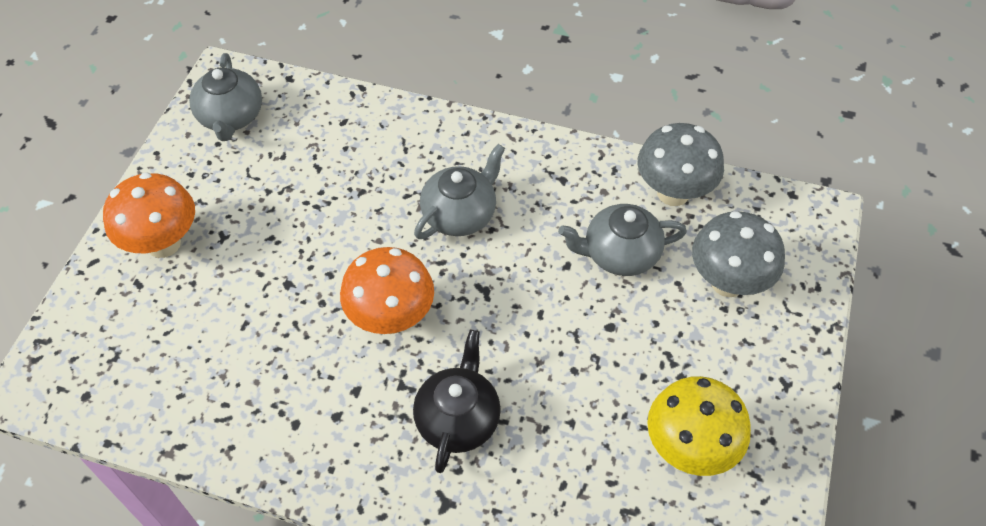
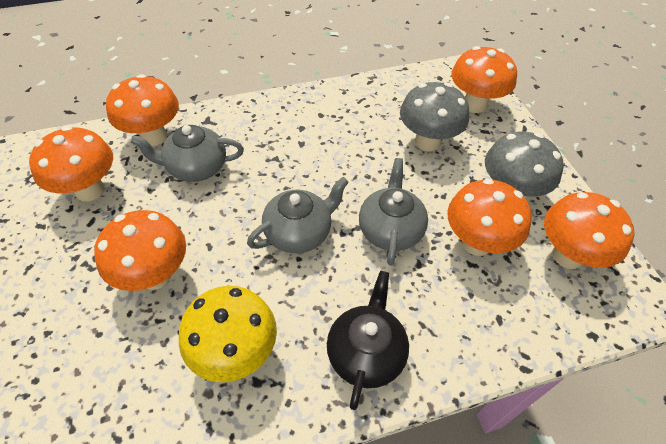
orange mushroom: [103,172,195,258] [340,247,434,334] = 2 -> [29,126,113,202] [94,210,186,291] [106,74,179,146] [447,179,532,256] [451,46,517,113] [544,192,635,269] = 6

